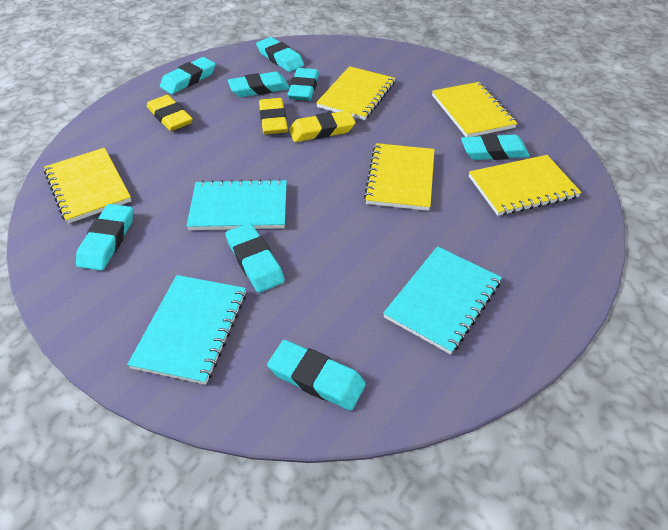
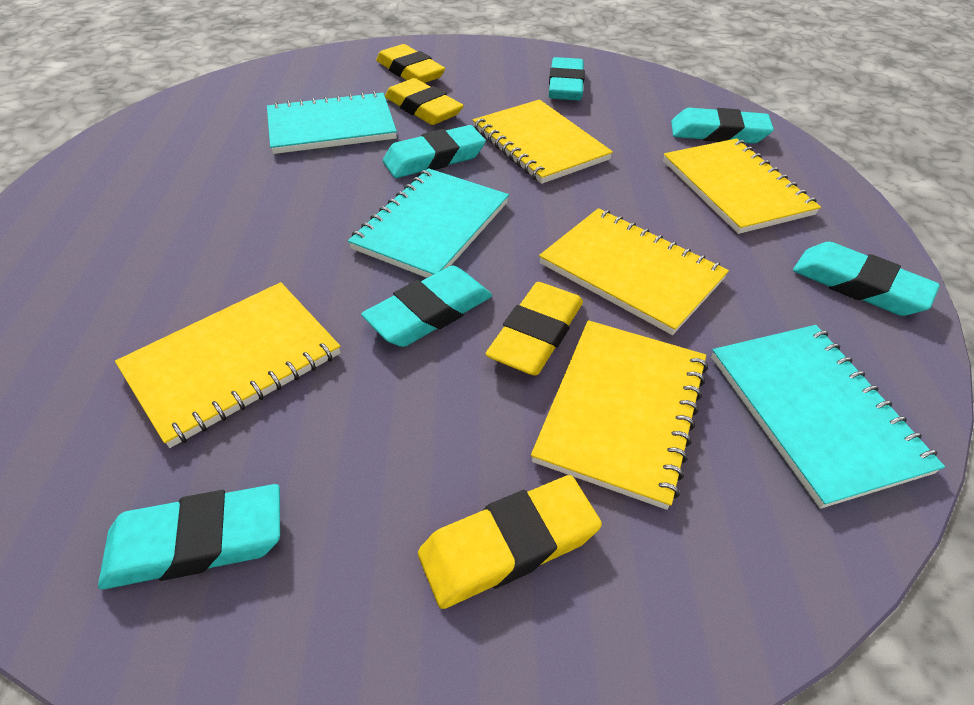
turquoise eraser: [76,204,133,271] [160,57,216,94] [225,223,285,293] [228,71,290,97] [256,37,304,72] [267,340,366,411] [287,68,319,101] [461,134,529,160] = 8 -> [98,484,280,590] [361,266,492,347] [383,125,486,178] [549,57,585,100] [671,108,774,144] [793,242,940,316] = 6
yellow eraser: [147,95,193,131] [259,98,288,134] [289,110,355,142] = 3 -> [376,44,445,83] [385,78,464,125] [418,475,602,609] [485,282,583,376] = 4

